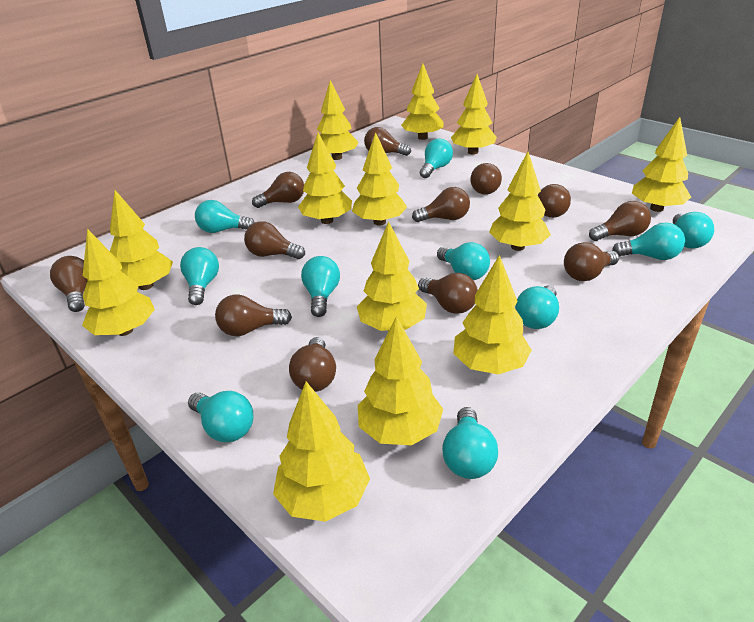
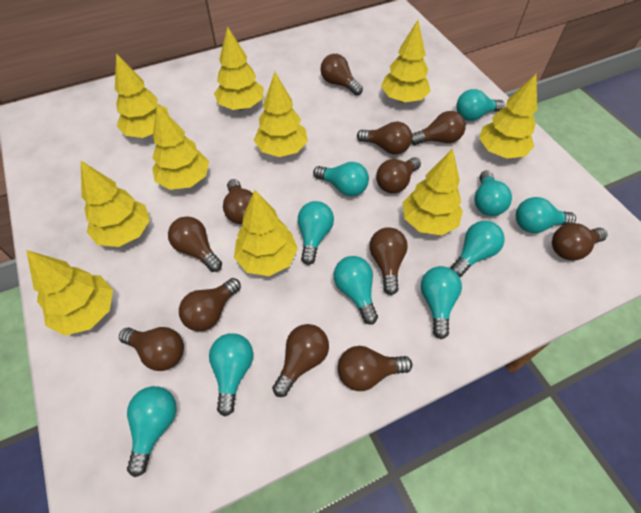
yellow tree: [82,229,155,336] [110,190,173,290] [273,381,370,522] [298,133,352,224] [317,80,359,160] [352,132,407,225] [357,221,427,331] [358,316,443,445] [401,63,444,140] [451,74,497,155] [453,255,532,374] [489,152,551,251] [632,117,691,212] = 13 -> [26,250,113,335] [81,161,150,247] [115,53,169,138] [152,104,209,190] [214,26,264,110] [234,190,298,276] [254,72,308,157] [381,20,430,103] [402,149,463,235] [479,74,537,159] = 10

